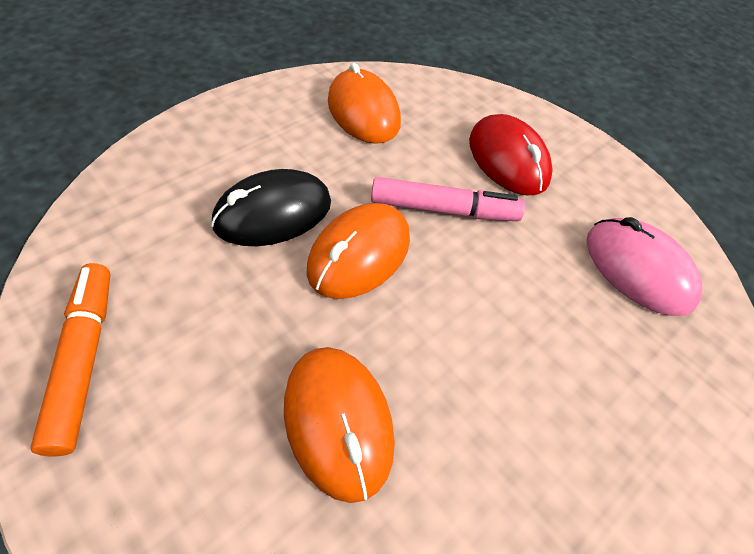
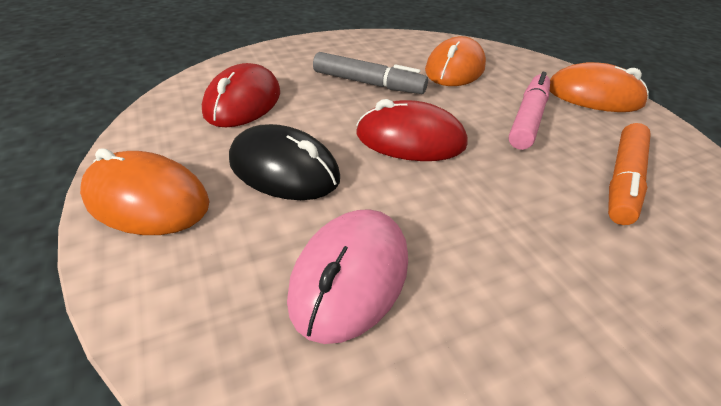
grey marker: none = 0 -> [313,52,428,94] = 1
red mouse: [469,114,553,196] = 1 -> [202,63,280,127] [356,99,467,161] = 2

